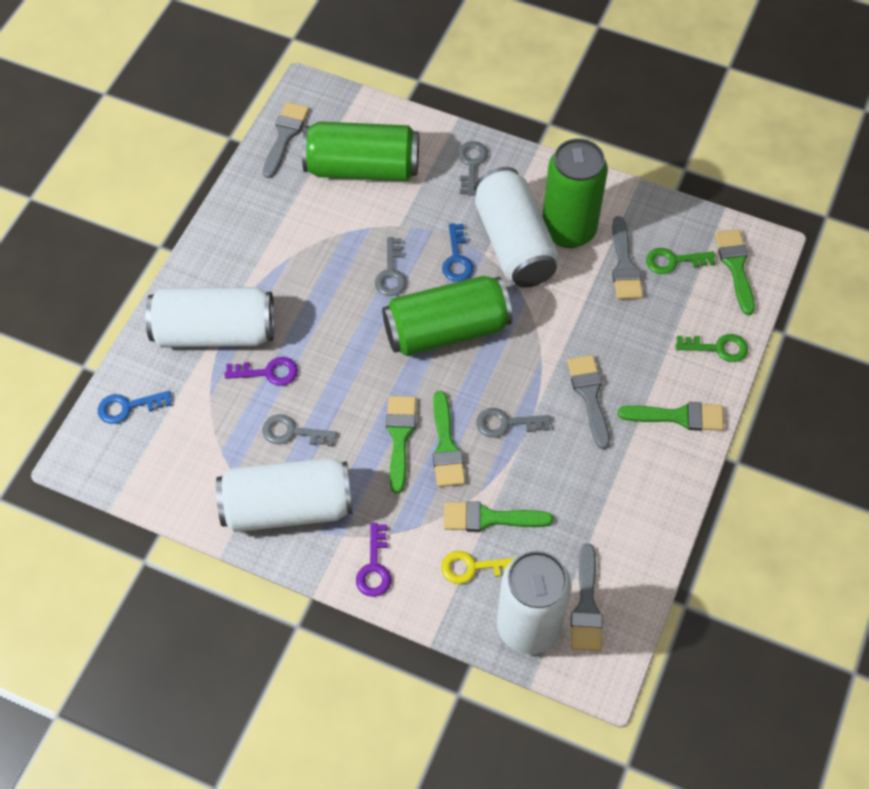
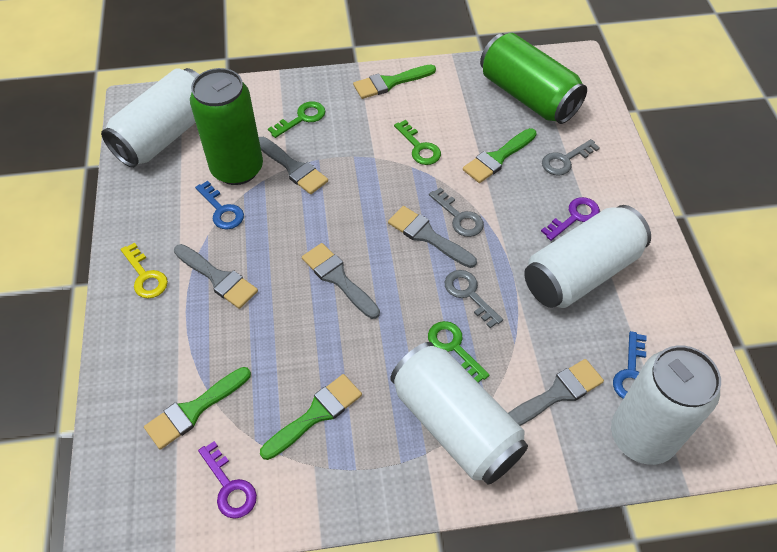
green brush: [386,396,416,493] [433,391,465,487] [444,501,553,532] [618,402,724,431] [715,229,755,315] = 5 -> [144,367,251,450] [260,374,362,460] [353,65,436,99] [463,128,537,183] = 4
green can: [302,121,419,181] [382,276,512,356] [542,138,608,248] = 3 -> [190,68,263,185] [480,33,587,124] = 2
green key: [646,248,716,274] [675,334,748,362] = 2 -> [268,101,325,138] [394,120,441,165] [428,321,489,383] = 3
grey brush: [263,102,309,178] [567,355,610,449] [571,543,603,651] [612,216,643,299] = 4 -> [174,244,258,309] [259,137,328,194] [302,243,380,319] [388,206,477,268] [508,359,604,426] = 5
grey key: [263,414,337,447] [375,237,406,296] [458,141,488,196] [476,408,551,438] = 4 -> [429,187,484,237] [445,270,503,328] [542,139,600,176] = 3

